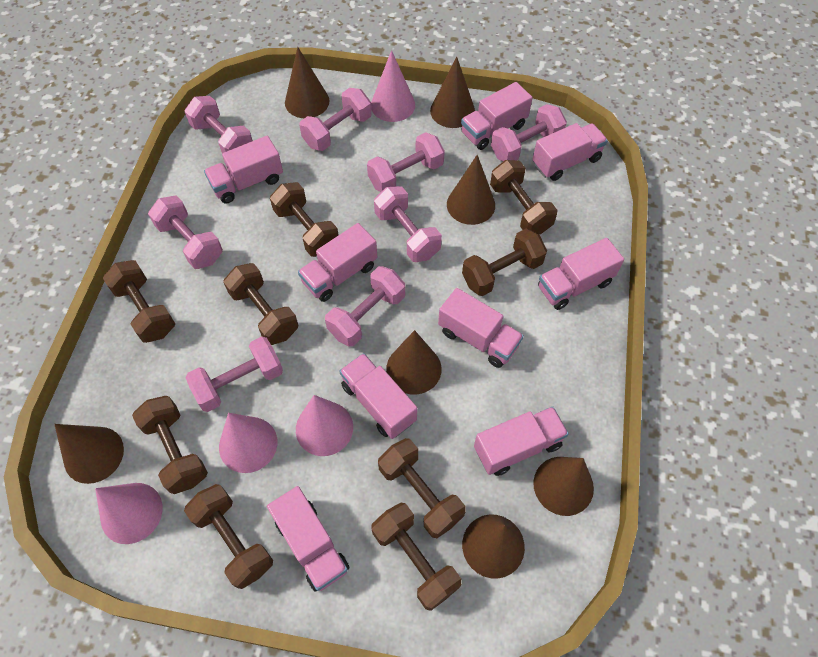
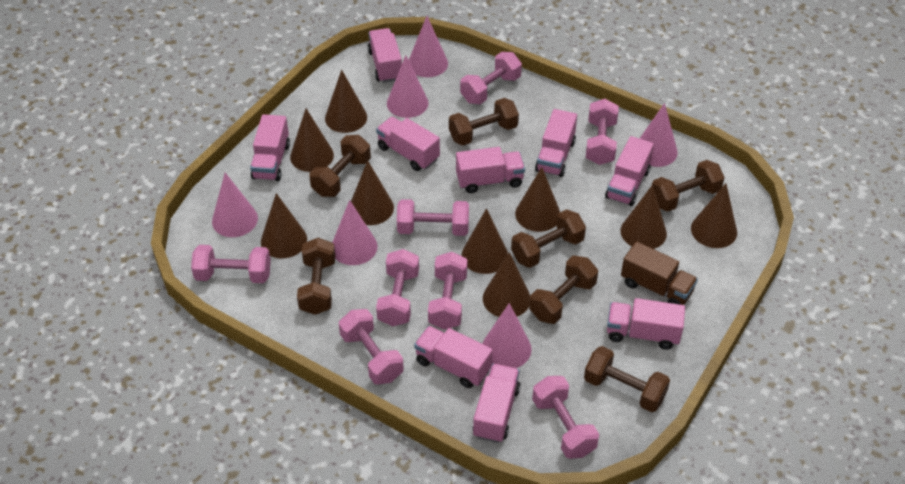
brown cone: [54,424,124,484] [285,47,329,118] [386,330,442,395] [430,57,475,128] [447,155,495,225] [462,515,525,579] [533,457,594,516] = 7 -> [261,193,307,258] [290,109,334,172] [325,70,367,133] [351,160,394,225] [462,208,508,274] [483,252,530,317] [515,167,560,232] [621,185,667,249] [691,183,737,248] = 9
brown dumbbell: [103,260,175,343] [132,396,208,494] [184,484,273,589] [223,263,298,345] [270,182,338,257] [371,503,461,611] [378,438,466,538] [462,229,547,296] [490,160,558,234] = 9 -> [297,238,335,315] [309,135,371,197] [449,98,519,146] [511,209,586,268] [529,255,598,324] [584,346,670,412] [652,160,725,212] = 7
brown truck: none = 0 -> [621,241,698,305] = 1
pink cone: [95,483,163,544] [219,413,278,473] [296,395,353,456] [371,50,415,122] = 4 -> [212,173,258,237] [332,200,378,265] [387,55,429,118] [409,16,448,77] [482,303,532,368] [639,103,678,167] = 6

